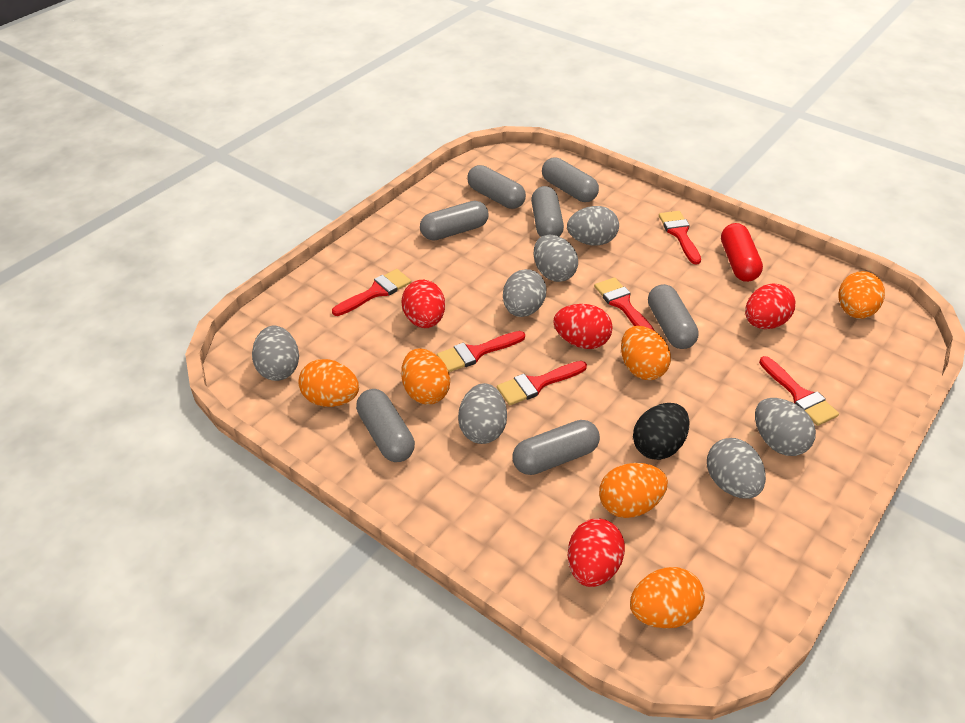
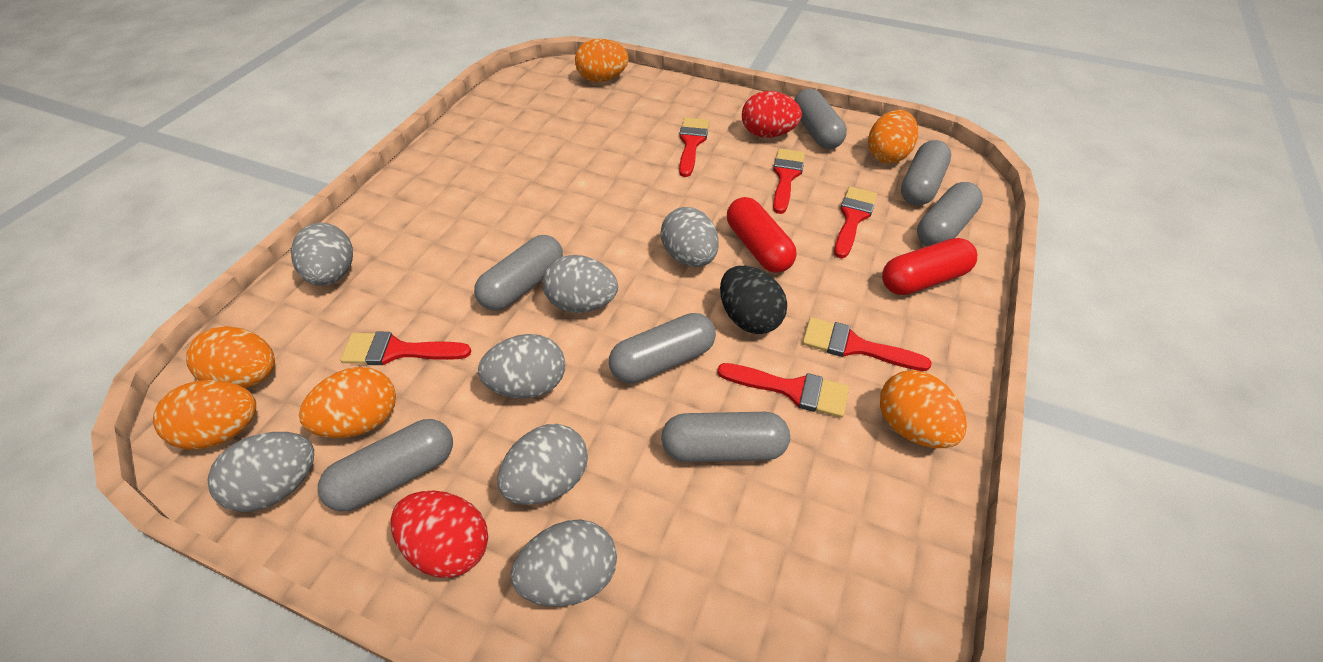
red capsule: [721,223,763,282] = 1 -> [727,197,796,273] [882,238,977,295] = 2
red egg: [401,280,445,328] [554,304,613,349] [568,519,625,587] [745,283,795,329] = 4 -> [391,491,488,578] [742,91,802,138] = 2

